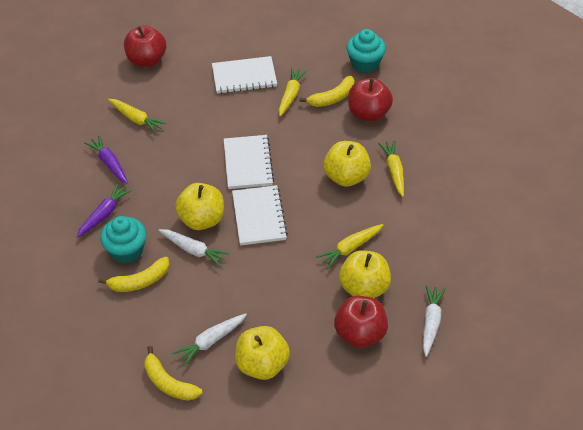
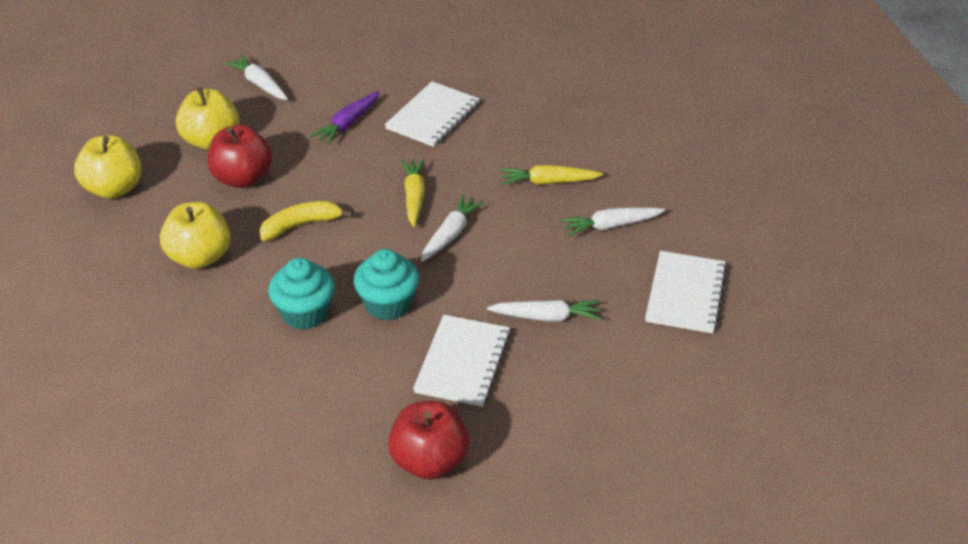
purple carrot: [76,183,132,238] [84,135,128,184] = 2 -> [311,91,380,145] = 1
red apple: [124,25,166,67] [334,296,388,348] [348,78,393,122] = 3 -> [207,125,272,188] [388,401,469,480] = 2
white carrot: [158,229,230,267] [172,313,247,367] [423,285,446,357] = 3 -> [224,54,288,100] [421,194,485,262] [487,299,602,321] [561,207,665,236] = 4
yellow apple: [175,183,224,230] [235,326,290,380] [323,141,371,187] [339,250,391,298] = 4 -> [74,135,142,199] [160,202,230,269] [176,87,239,150] = 3
yellow banana: [98,257,170,292] [144,346,202,401] [299,76,354,107] = 3 -> [260,201,353,241] = 1
yellow carrot: [108,99,167,134] [279,68,307,117] [316,224,383,269] [378,140,404,197] = 4 -> [400,159,425,227] [500,165,603,185] = 2

